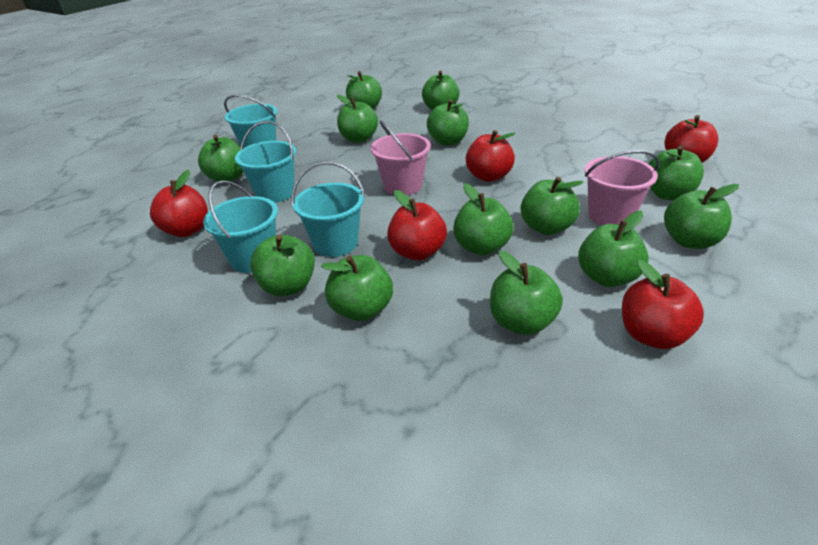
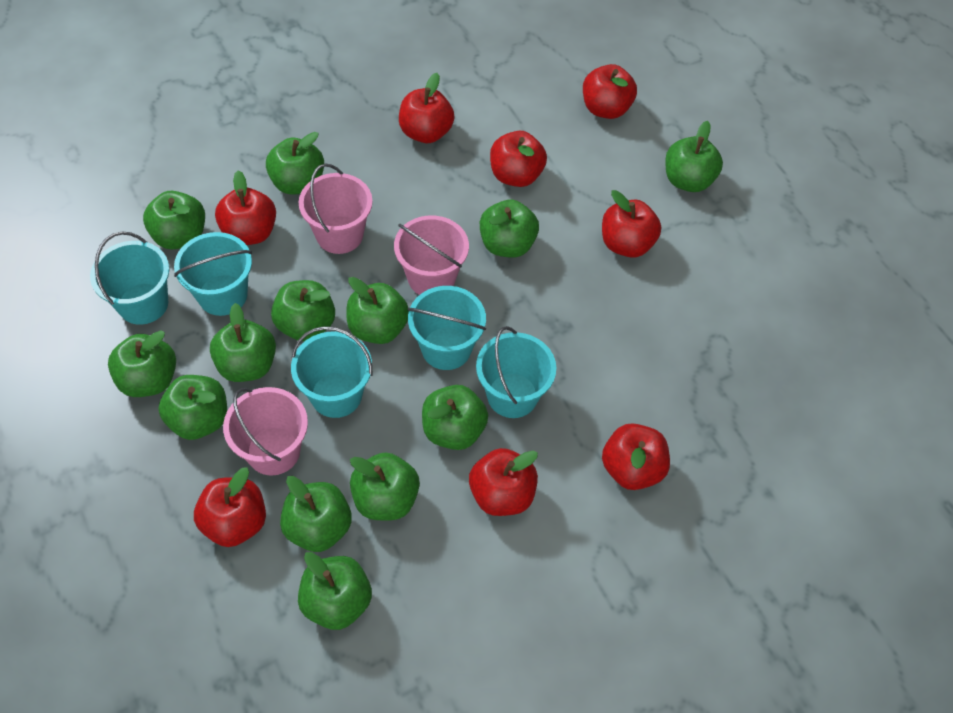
pink bucket: [371,120,431,195] [585,150,659,225] = 2 -> [223,387,308,476] [299,163,373,254] [394,215,469,295] = 3
red apple: [150,170,208,237] [387,190,447,261] [466,130,516,182] [622,260,704,349] [665,115,718,163] = 5 -> [194,467,266,547] [215,170,276,245] [399,73,455,143] [469,448,538,516] [490,131,547,187] [583,64,637,119] [602,190,661,258] [602,423,670,490] = 8
turquoise bucket: [203,180,278,273] [224,95,277,148] [235,121,296,203] [292,162,365,257] = 4 -> [90,232,169,325] [174,232,252,316] [291,326,372,418] [407,286,486,370] [476,326,556,418] = 5

